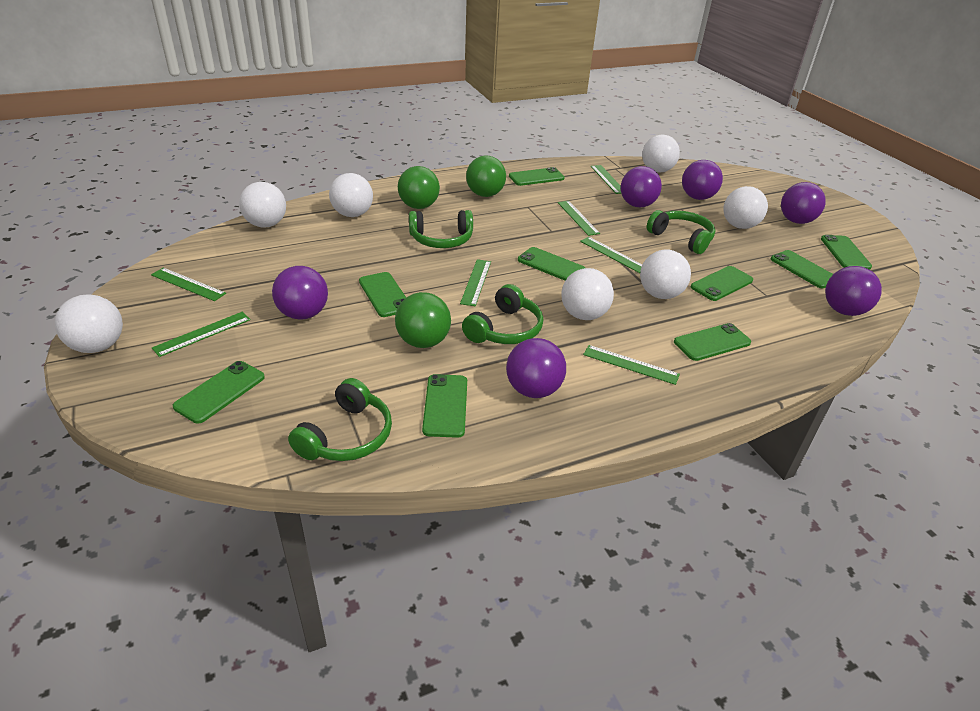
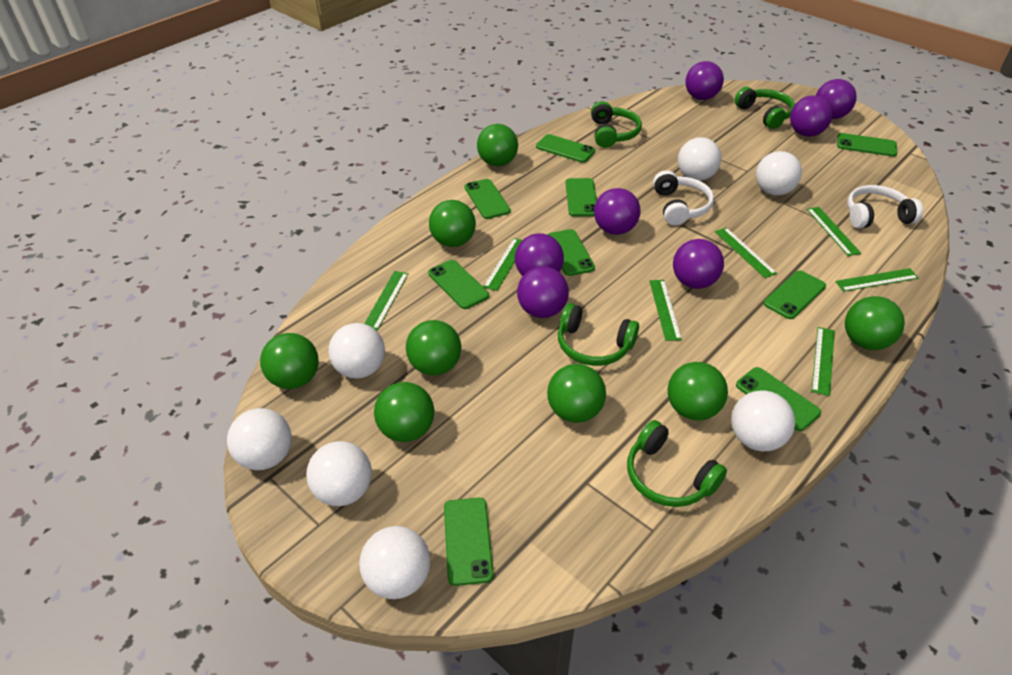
green ball: [395,292,451,348] [398,166,440,209] [466,155,506,197] = 3 -> [260,333,319,389] [374,382,434,442] [406,320,461,375] [429,200,476,247] [477,124,518,166] [547,364,606,423] [668,362,728,421] [845,296,905,350] = 8
purple ball: [272,266,328,320] [506,338,566,398] [621,166,662,207] [682,160,723,200] [781,182,826,224] [825,266,882,316] = 6 -> [515,233,564,276] [517,266,569,318] [594,188,641,235] [673,239,724,289] [685,61,724,100] [790,95,832,137] [816,79,857,119] = 7
white headphones: none = 0 -> [653,170,714,225] [847,185,923,228] = 2

